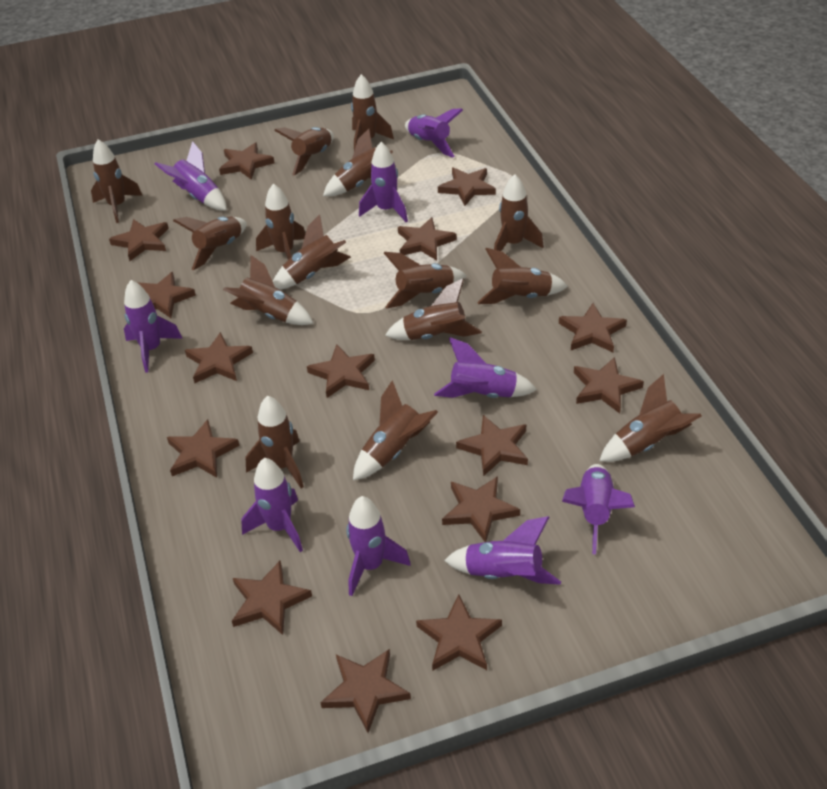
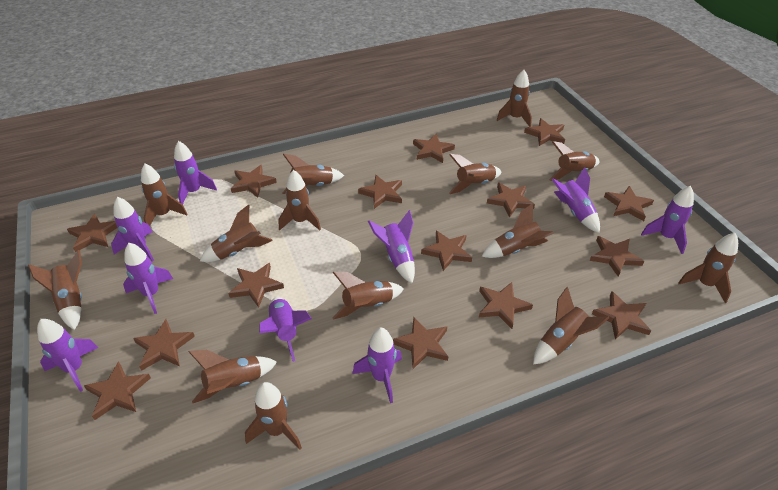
brown rocket: [91,139,143,223] [173,217,247,270] [223,255,314,325] [246,396,304,488] [256,183,305,260] [273,214,351,290] [274,127,334,176] [323,129,393,196] [351,74,394,150] [353,380,438,480] [384,252,466,309] [385,279,482,340] [477,248,568,304] [494,174,544,251] [599,374,702,462] = 15 -> [28,250,82,330] [141,163,187,226] [189,350,277,403] [200,204,273,262] [245,382,302,450] [279,170,321,230] [282,154,344,194] [332,272,404,320] [449,154,501,194] [481,204,554,258] [497,70,532,127] [533,287,609,364] [549,141,600,181] [678,233,738,303] = 14

